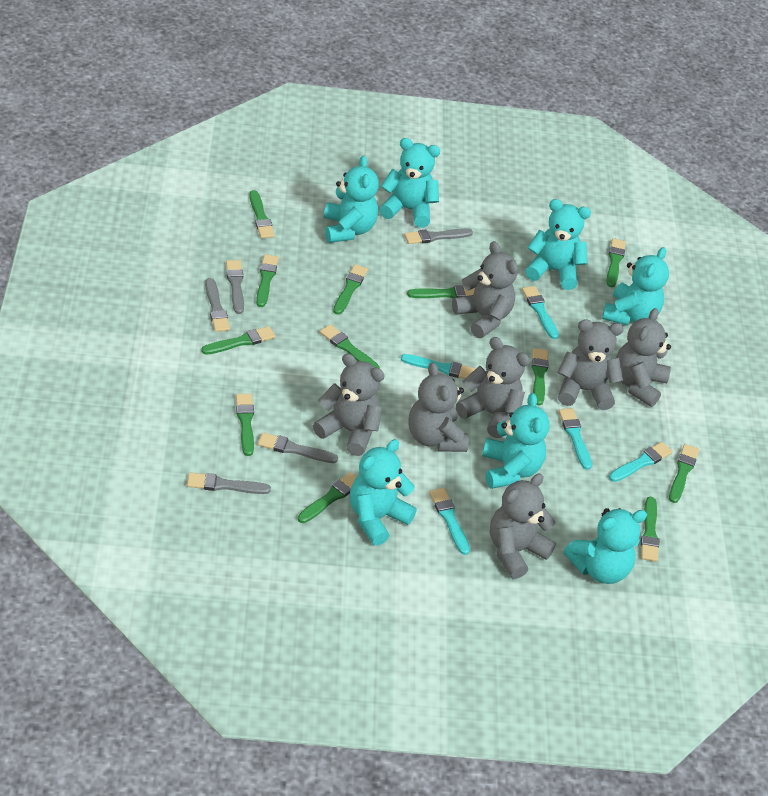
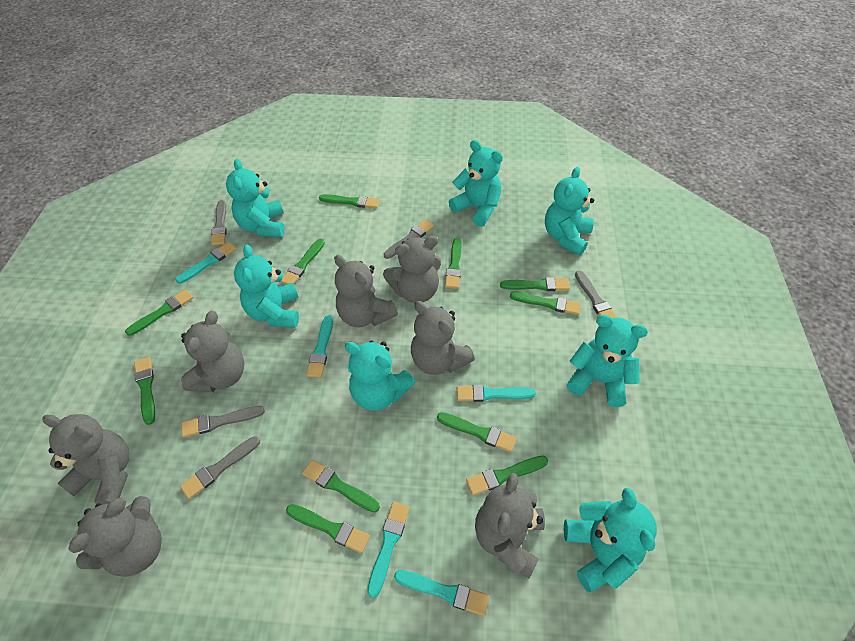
green brush: [201,326,275,355] [236,394,254,456] [249,190,275,238] [256,254,279,307] [298,472,357,523] [320,324,380,369] [333,264,368,315] [407,285,475,298] [532,348,549,406] [607,238,626,287] [641,497,659,562] [669,444,699,503] = 12 -> [125,289,194,336] [134,357,155,425] [280,239,325,285] [286,504,370,553] [302,460,380,512] [319,194,380,208] [437,412,517,453] [445,238,462,289] [466,456,548,496] [500,277,570,291] [510,291,581,315] = 11

